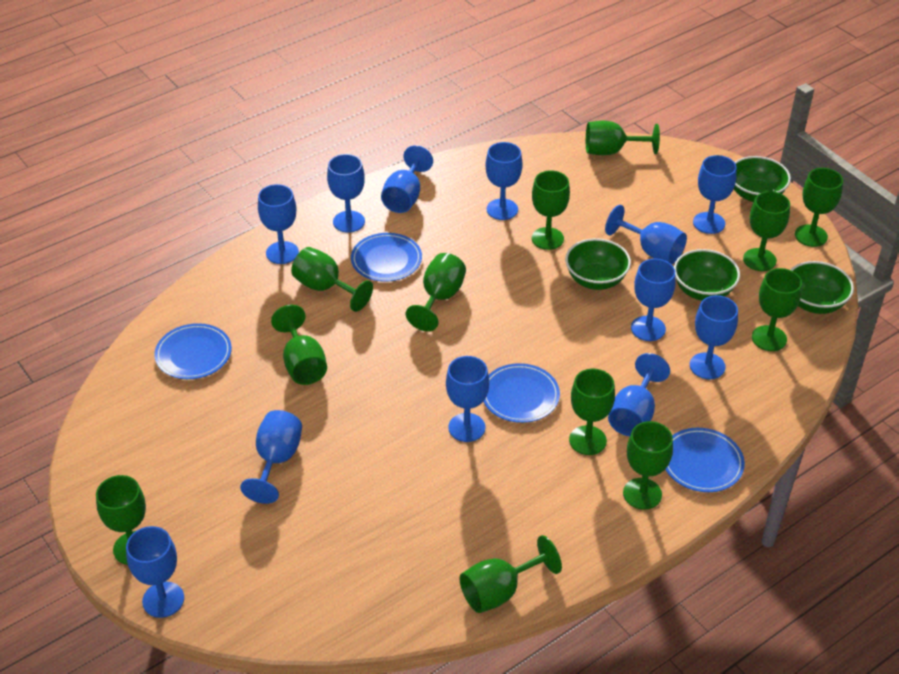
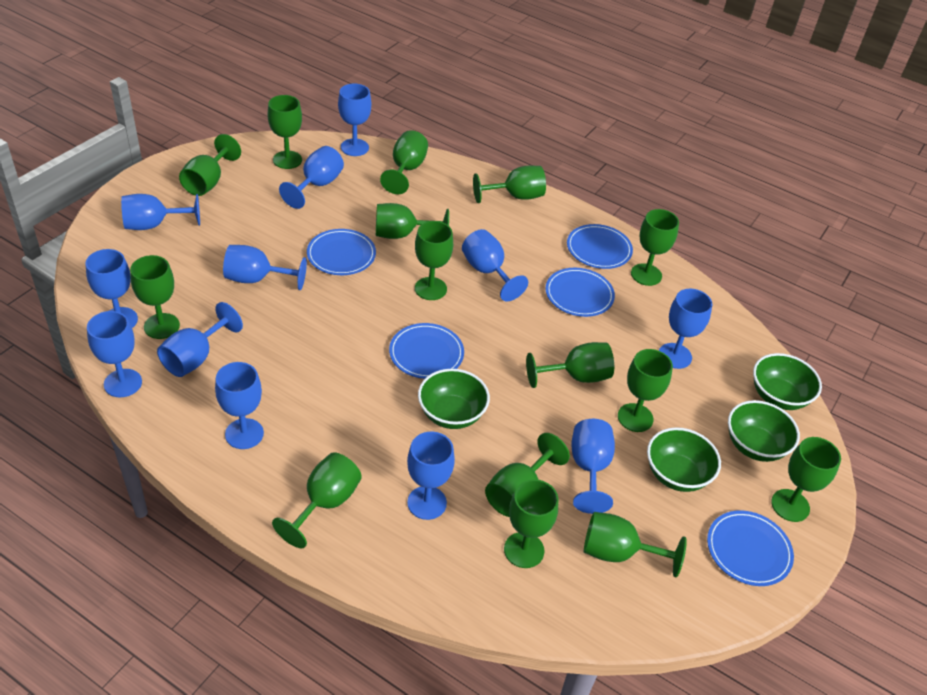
blue plate: [154,323,232,379] [351,233,422,282] [483,363,560,423] [665,428,745,492] = 4 -> [307,229,376,275] [389,323,464,379] [545,268,615,317] [567,224,633,269] [707,510,794,586] = 5
green goblet: [96,475,146,565] [271,305,327,385] [291,247,373,312] [406,253,466,331] [460,535,562,613] [532,170,570,250] [569,369,615,455] [586,121,660,155] [623,421,673,510] [743,191,790,271] [752,268,802,351] [795,168,843,247] = 12 -> [130,255,180,339] [179,134,241,196] [268,95,302,169] [272,452,362,548] [376,203,449,239] [380,130,428,194] [415,221,453,300] [473,165,546,203] [485,433,570,517] [504,479,558,568] [526,342,614,388] [584,512,687,577] [618,349,673,432] [631,209,679,286] [771,437,841,522] = 15

